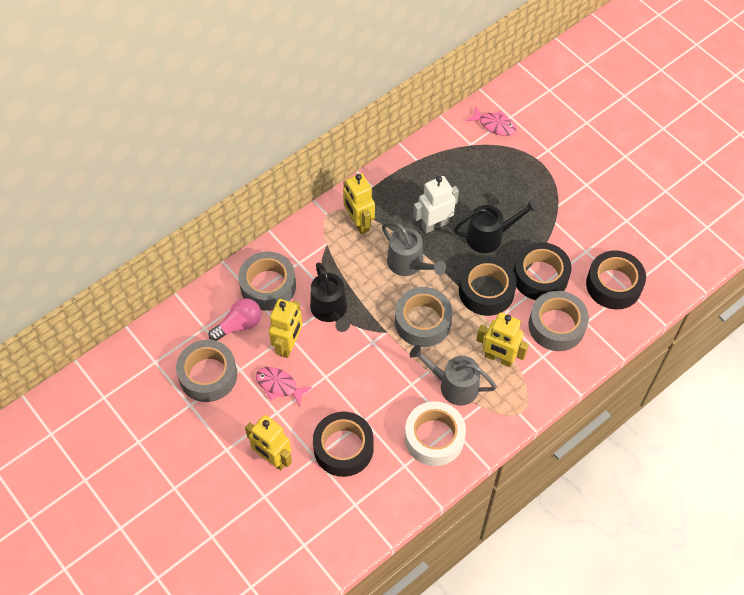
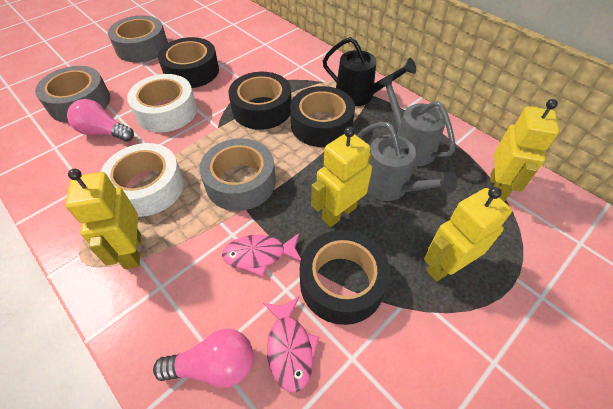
black watering can: [310,262,350,332] [454,199,538,253] = 2 -> [323,37,416,106] = 1
grey tape: [176,340,237,402] [239,252,296,311] [395,287,452,347] [529,291,589,351] = 4 -> [35,66,111,123] [108,15,168,62] [199,138,276,211] = 3
pink light bulb: [208,299,261,341] = 1 -> [67,99,134,142] [153,329,253,388] = 2
white robot: [413,176,459,233] = 1 -> none = 0
white tape: [405,401,466,466] = 1 -> [100,143,184,217] [127,74,197,132] = 2

